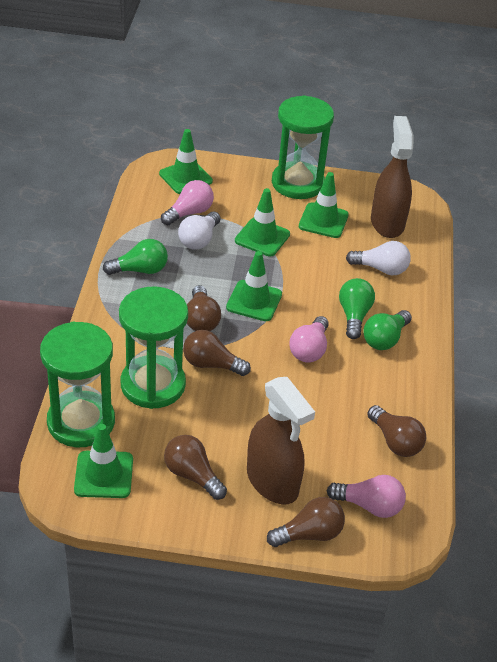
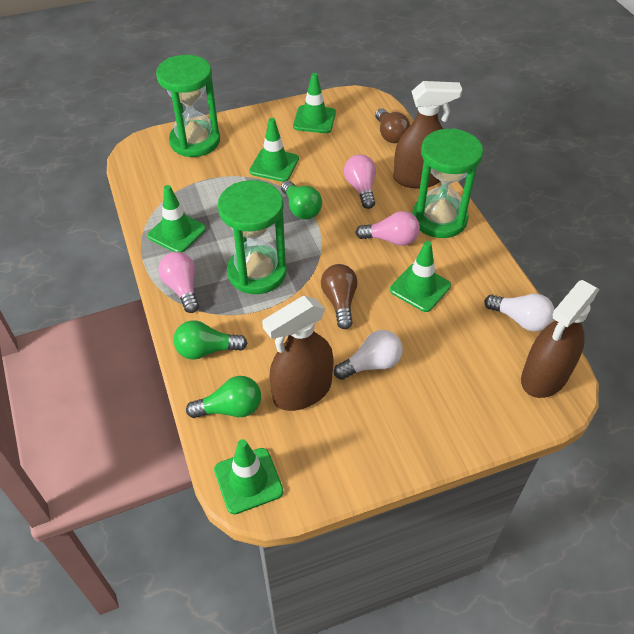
brown light bulb: [164,435,227,500] [183,330,251,376] [187,285,221,331] [267,497,345,547] [367,405,426,457] = 5 -> [321,264,358,329] [375,109,410,143] = 2
brown spray bottle: [247,377,315,504] [371,116,414,238] = 2 -> [262,296,334,411] [394,81,462,188] [521,280,599,398] = 3

